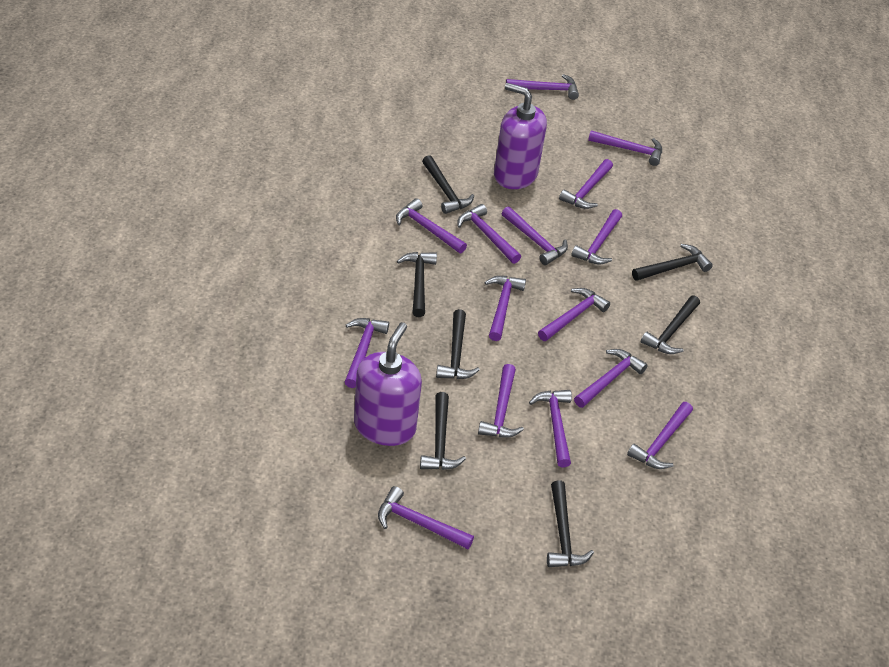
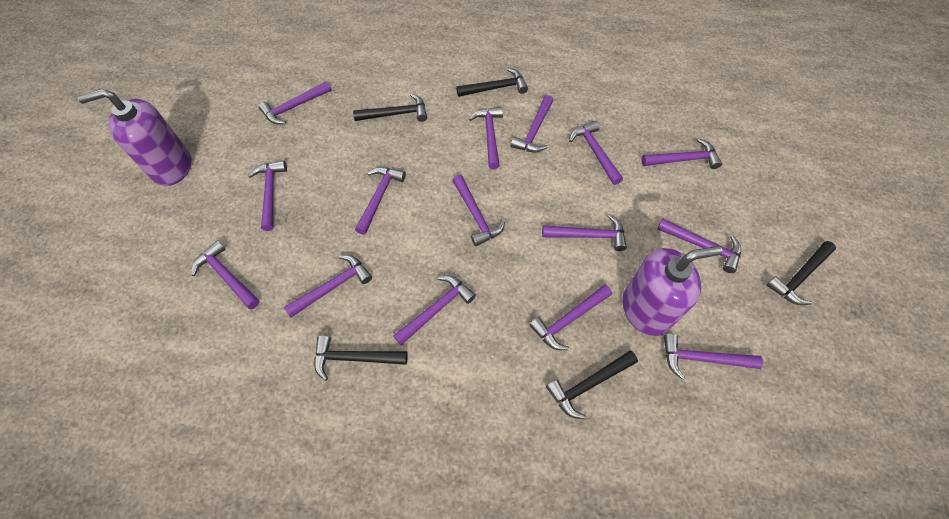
black hammer: [397,252,437,317] [420,392,466,470] [422,155,474,214] [436,309,480,379] [547,481,594,567] [632,244,713,281] [641,296,700,354] = 7 -> [314,335,408,381] [353,94,427,122] [456,68,528,97] [546,351,638,419] [766,241,836,305] = 5

